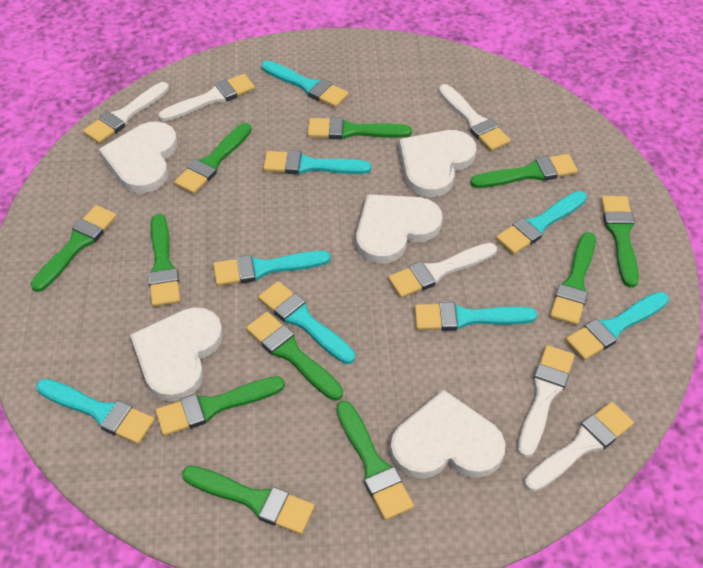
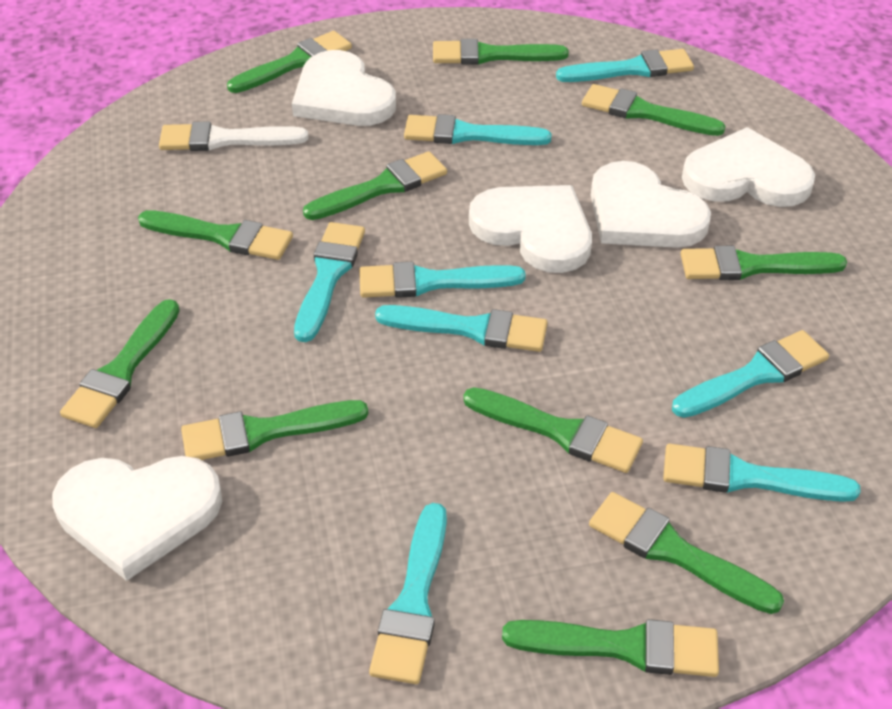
white brush: [83,82,169,144] [158,74,255,121] [388,243,497,298] [439,84,511,151] [518,345,575,458] [525,402,634,492] = 6 -> [159,121,309,151] = 1

